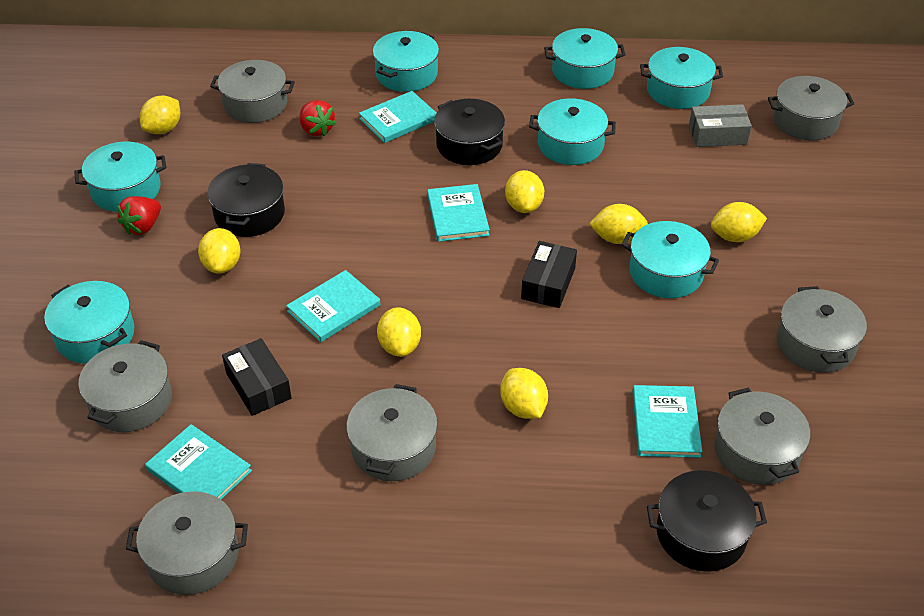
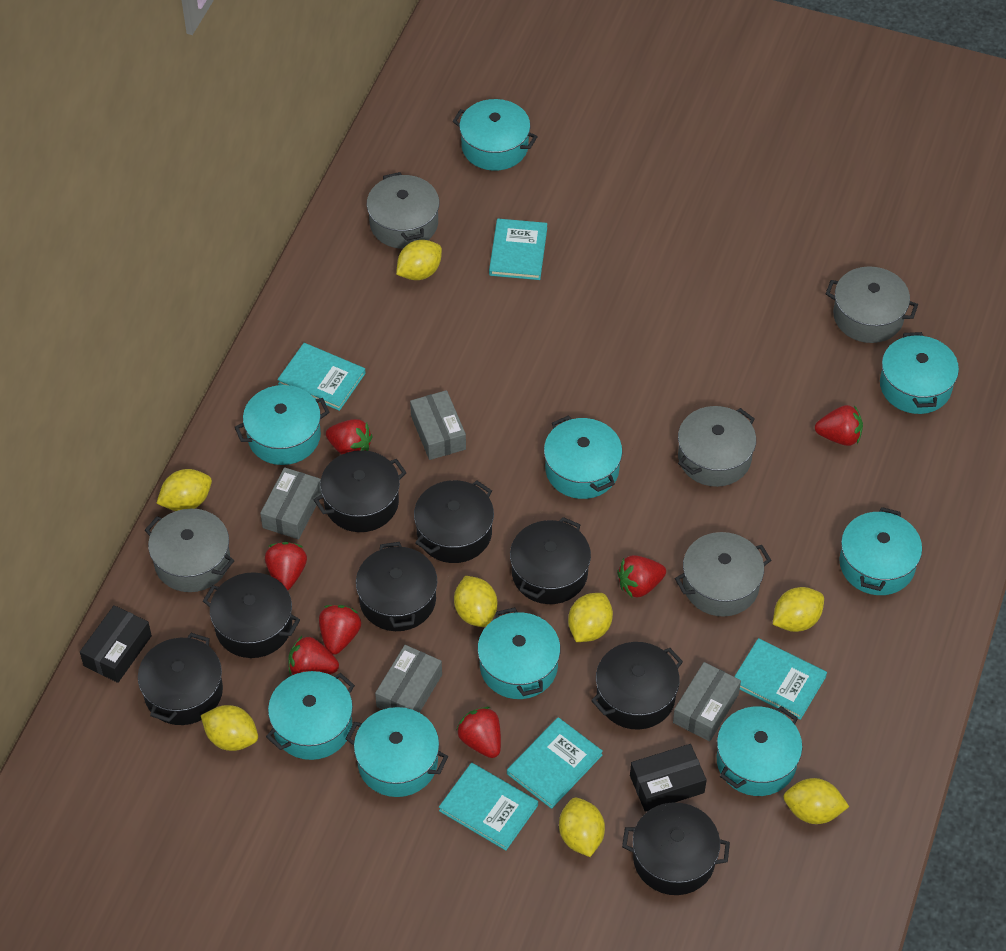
black pot: [207,163,285,237] [434,99,505,165] [647,470,767,572] = 3 -> [138,633,223,725] [203,572,300,658] [314,450,407,532] [356,542,437,631] [414,480,494,563] [510,517,591,604] [591,642,683,730] [622,802,730,895] = 8
grey box: [689,104,752,147] = 1 -> [260,467,322,539] [375,645,442,713] [410,390,466,460] [673,662,741,741] = 4
grey pot: [78,340,172,432] [126,491,248,595] [210,60,295,123] [346,384,438,481] [714,388,810,485] [768,76,854,140] [777,286,867,373] = 7 -> [145,509,234,592] [367,172,439,249] [675,532,771,617] [678,406,756,487] [826,267,918,343] = 5
red strawberry: [117,196,161,235] [299,100,336,137] = 2 -> [265,542,307,590] [288,636,339,676] [319,605,361,655] [326,419,373,455] [457,707,501,758] [617,555,666,598] [815,405,863,446] = 7
turquoise pot: [44,281,134,364] [74,142,166,212] [373,31,439,92] [529,98,616,165] [544,28,626,89] [621,221,719,298] [640,47,723,109] = 7 -> [235,385,330,465] [266,671,355,760] [346,707,448,797] [452,99,538,171] [477,607,561,699] [544,416,622,499] [717,706,803,796] [839,507,922,595] [880,332,959,414] = 9
yellow lemon: [140,95,180,134] [198,228,241,274] [377,307,421,357] [500,368,548,419] [505,170,544,213] [589,204,648,244] [711,202,767,242] = 7 -> [156,469,212,511] [201,705,258,751] [396,240,442,280] [454,576,497,627] [559,798,605,857] [568,593,613,642] [773,587,824,632] [783,778,849,824] = 8

